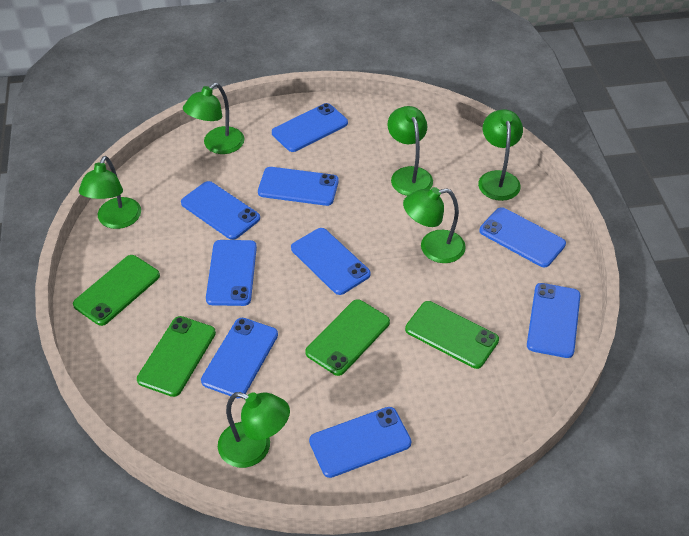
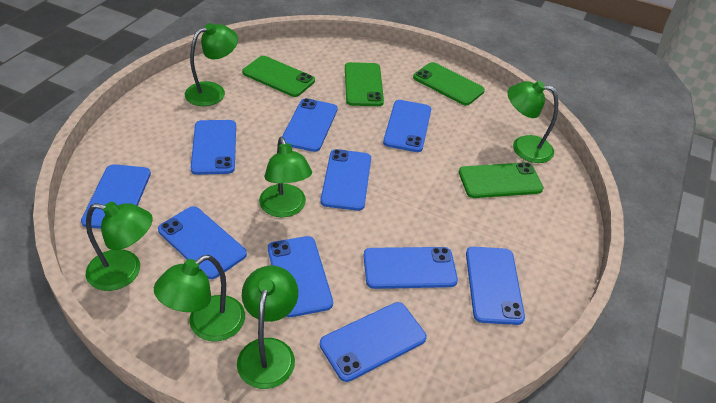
blue phone: [181,181,260,240] [201,318,278,398] [206,240,257,306] [258,167,339,206] [272,103,348,152] [291,228,371,295] [309,407,411,478] [479,207,566,267] [527,283,580,358] = 9 -> [81,164,151,229] [158,206,247,279] [191,120,236,175] [268,236,333,317] [282,98,338,152] [320,302,427,382] [321,149,371,211] [363,247,458,289] [383,100,431,152] [466,247,525,325] = 10

